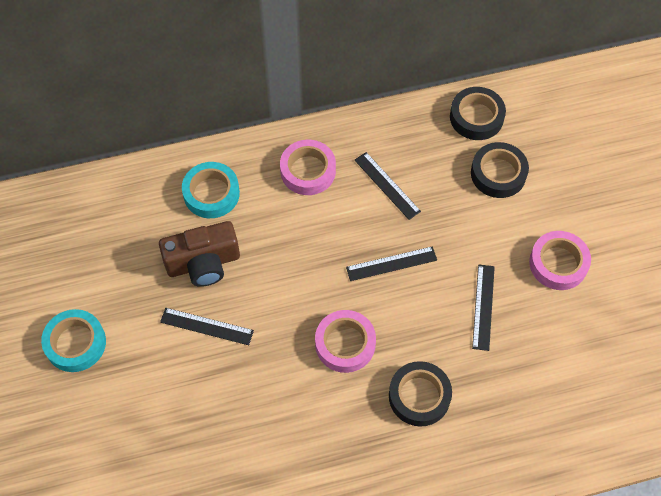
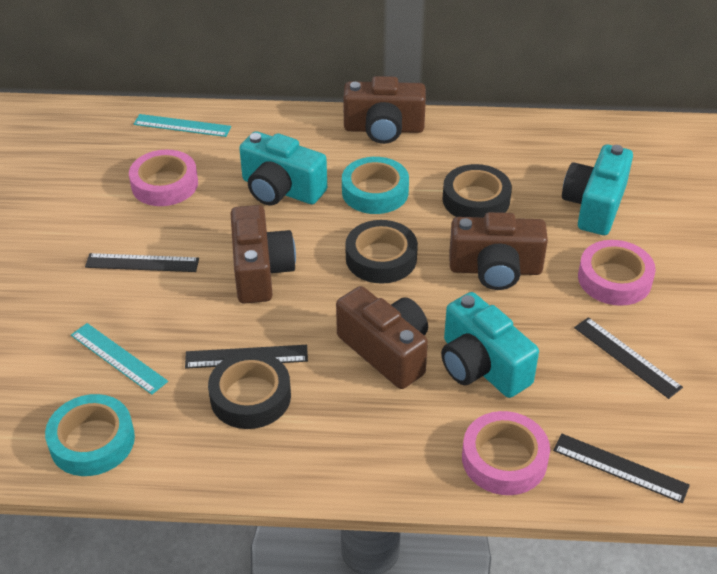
brown camera: [159,221,240,287] = 1 -> [231,205,296,304] [336,286,428,389] [343,76,426,144] [449,212,548,290] = 4
turquoise camera: none = 0 -> [239,131,327,205] [441,292,539,398] [562,145,633,235] = 3
turquoise ruler: none = 0 -> [71,323,168,395] [133,114,231,137] = 2

